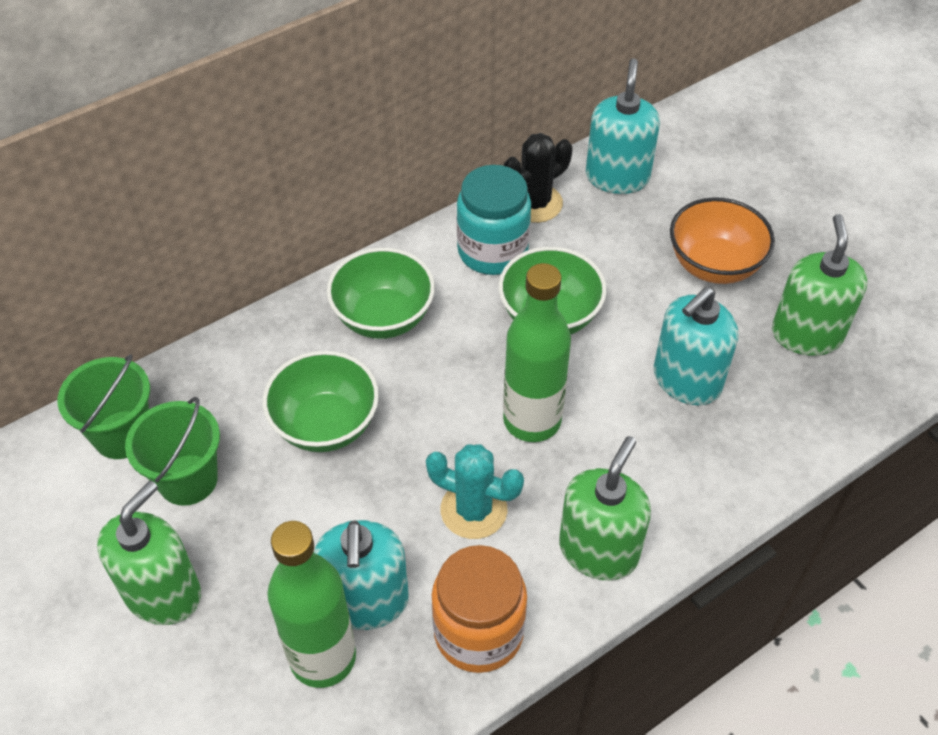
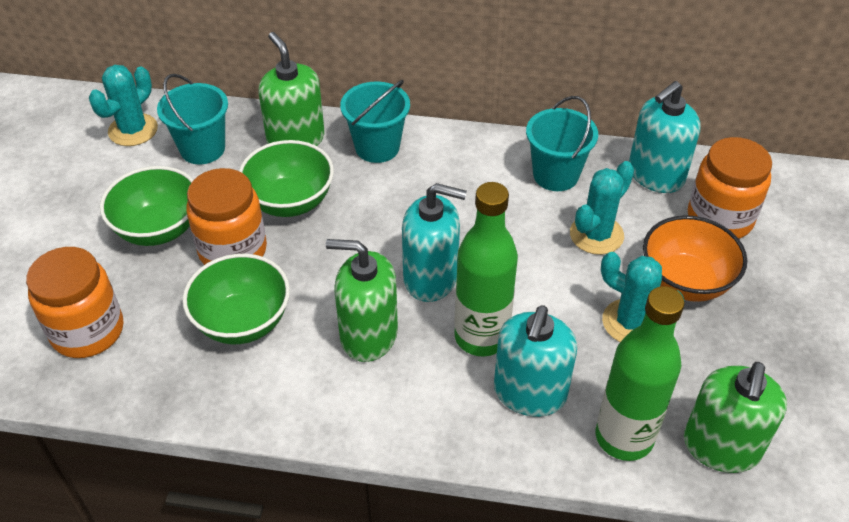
black cactus: [504,133,572,223] = 1 -> none = 0
green bucket: [57,354,150,459] [125,397,220,506] = 2 -> none = 0
orange jar: [432,545,527,673] = 1 -> [26,247,123,358] [186,168,267,265] [688,137,772,239] = 3
turquoise bucket: none = 0 -> [157,74,228,164] [340,80,410,163] [526,96,598,191] = 3
turquoise cactus: [426,444,524,539] = 1 -> [89,65,158,146] [570,161,634,255] [601,252,685,342] = 3
turquoise jar: [457,165,531,275] = 1 -> none = 0

